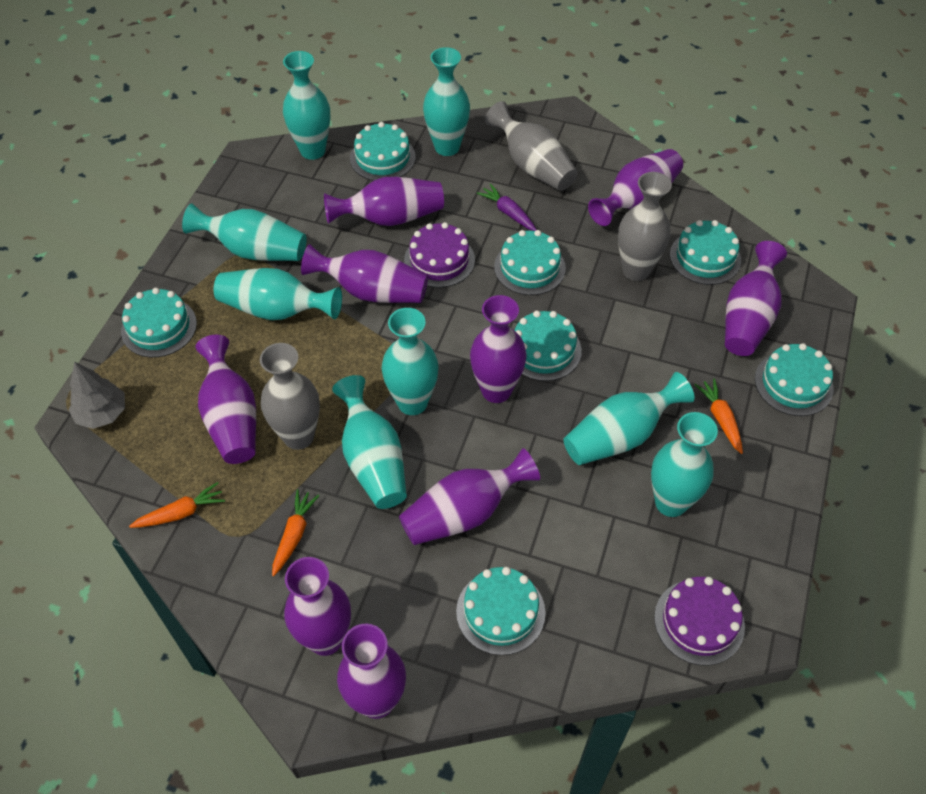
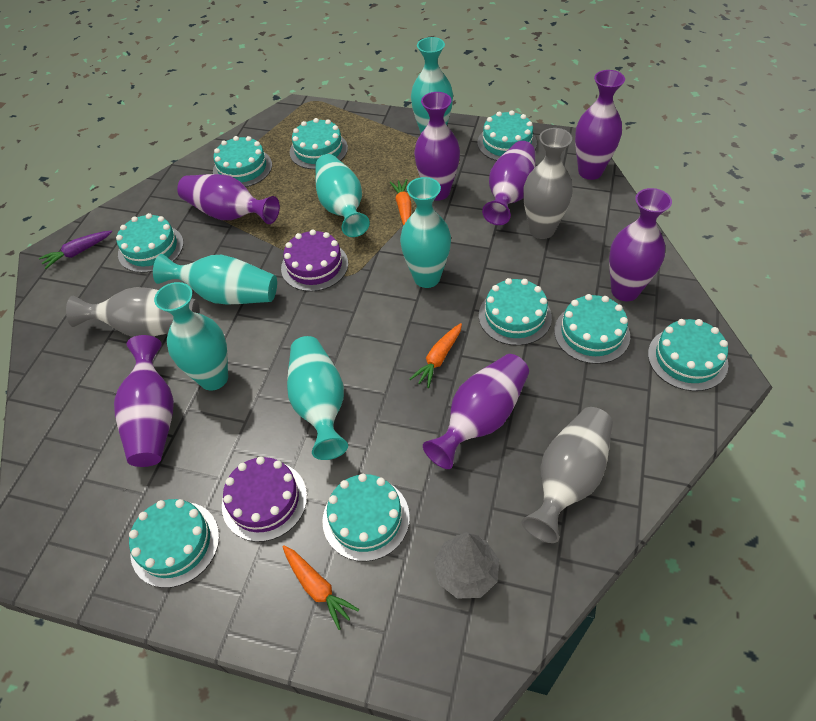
purple vase: [195,335,256,464] [284,557,351,656] [301,244,428,303] [324,177,444,226] [337,624,406,719] [399,448,540,545] [470,295,526,403] [588,149,683,226] [725,241,787,356] = 9 -> [114,335,174,467] [177,174,280,224] [414,92,460,201] [423,354,529,469] [482,141,535,225] [575,70,625,180] [609,188,672,301] = 7
turquoise cake: [121,288,197,358] [350,122,416,181] [456,567,545,655] [494,230,566,295] [515,311,582,381] [670,220,741,285] [755,343,834,416] = 7 -> [116,213,184,273] [129,499,219,588] [213,136,272,187] [290,118,348,169] [322,473,410,561] [478,110,537,161] [479,278,552,346] [554,294,630,364] [648,319,728,391] = 9
turquoise vase: [182,203,307,261] [214,268,342,320] [283,51,331,160] [332,375,407,509] [382,308,439,415] [423,47,470,156] [563,372,694,465] [651,412,718,517] = 8 -> [153,254,277,304] [154,282,228,390] [287,336,348,460] [315,154,370,237] [400,177,451,288] [411,37,453,133] = 6

